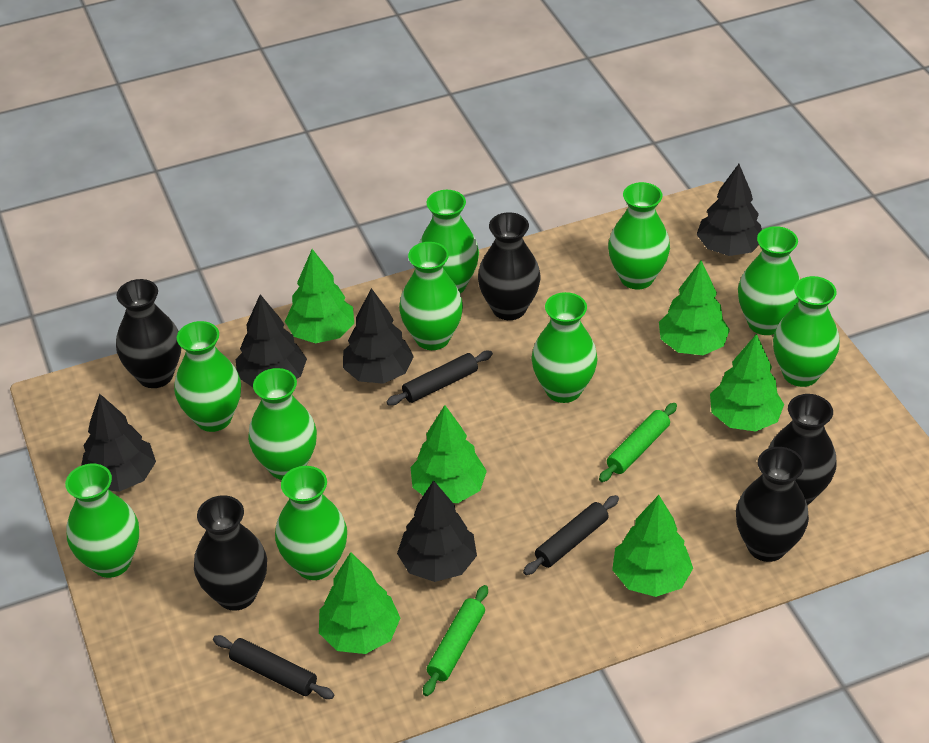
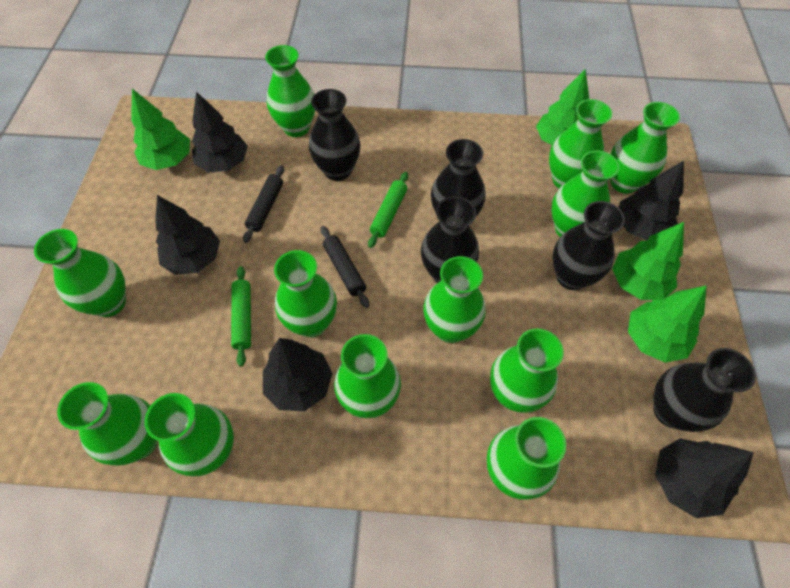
black rolling pin: [213,635,334,699] [386,351,493,406] [523,495,619,575] = 3 -> [243,165,284,243] [321,226,369,308] = 2
green tree: [285,249,354,343] [319,552,400,654] [411,405,487,503] [612,495,693,597] [659,260,730,355] [710,334,784,432] = 6 -> [131,89,190,170] [536,69,589,145] [612,222,684,300] [628,285,707,363] = 4
green vase: [65,464,139,578] [174,321,241,432] [248,368,317,480] [275,466,347,580] [399,242,463,350] [419,190,479,294] [532,292,598,403] [608,182,670,289] [738,226,800,335] [773,276,840,387] = 10 -> [34,229,126,317] [57,382,158,466] [145,393,234,476] [265,45,315,137] [274,250,337,337] [334,334,401,418] [423,256,486,343] [487,417,566,500] [490,328,564,413] [549,99,612,188] [551,150,619,237] [610,102,680,194] = 12

